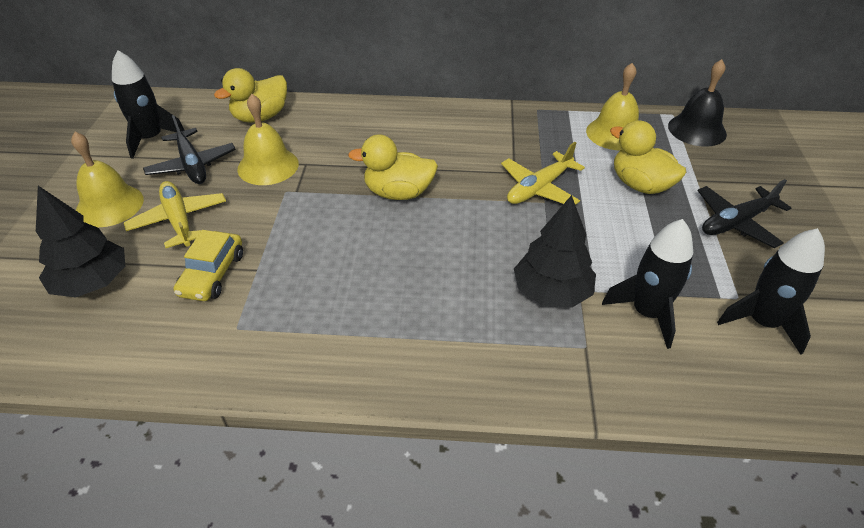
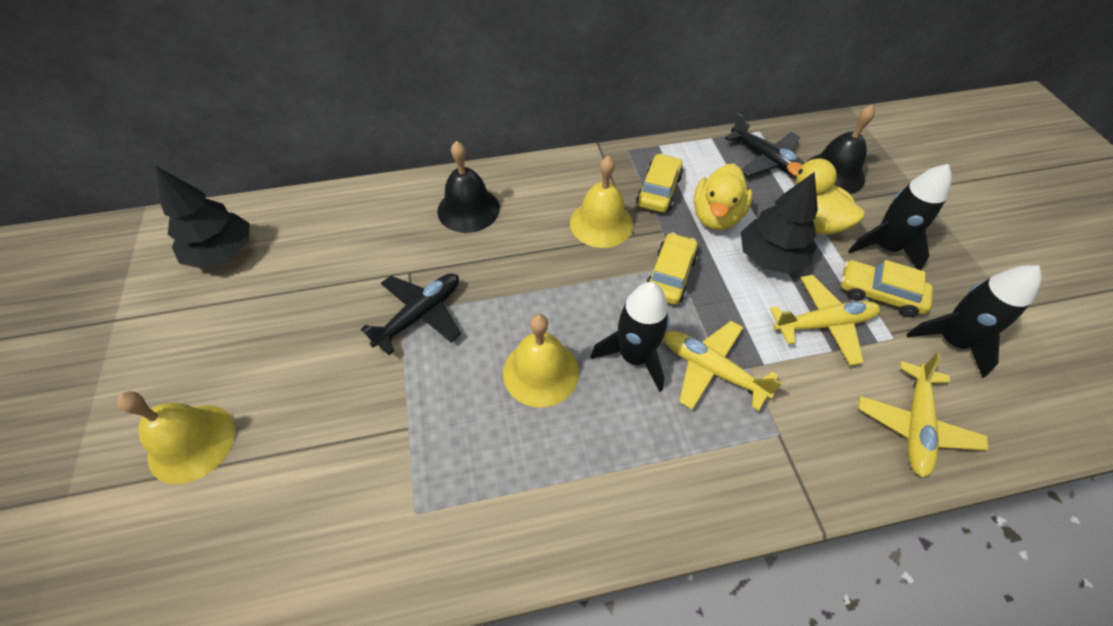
black bell: [668,59,727,147] = 1 -> [437,141,500,233] [807,105,875,194] = 2
yellow car: [174,230,243,301] = 1 -> [636,154,683,213] [646,233,698,305] [841,260,933,317] = 3
yellow duck: [214,68,287,123] [348,134,438,200] [610,120,686,194] = 3 -> [694,164,753,230] [787,159,865,235] = 2
yellow plane: [124,181,226,248] [501,142,585,205] = 2 -> [664,321,782,411] [770,275,880,366] [858,352,988,477] = 3

